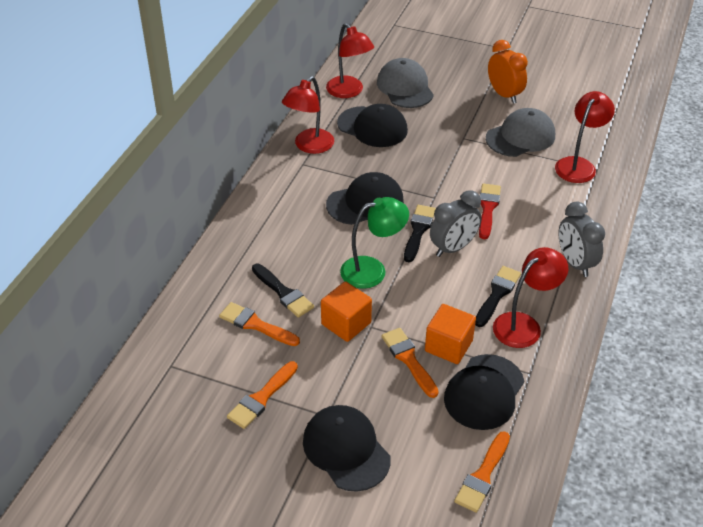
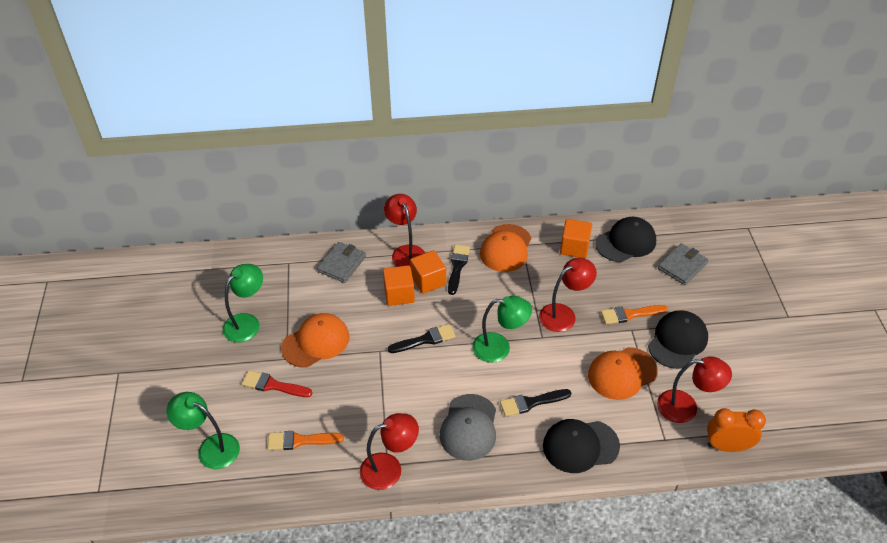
black cap: [303,405,391,492] [326,172,404,225] [337,104,408,147] [444,354,524,430] = 4 -> [543,419,620,473] [595,217,656,262] [648,311,708,369] = 3
green lamp: [340,197,409,289] = 1 -> [167,392,240,469] [222,264,263,342] [472,296,532,363] = 3
grey cap: [377,58,434,108] [486,108,555,157] = 2 -> [440,394,496,461] = 1
grey clock: [430,190,482,257] [559,202,605,277] = 2 -> none = 0
grey wallet: none = 0 -> [317,242,366,283] [658,243,709,285] = 2
orange brush: [219,302,300,346] [227,361,298,429] [381,328,439,398] [454,431,510,513] = 4 -> [268,431,344,450] [601,305,668,324] = 2
orange cap: none = 0 -> [281,313,350,368] [480,224,531,272] [588,347,658,400] = 3
orange cube: [321,281,372,342] [425,304,476,364] = 2 -> [383,265,415,306] [410,250,446,294] [560,219,592,258] = 3

